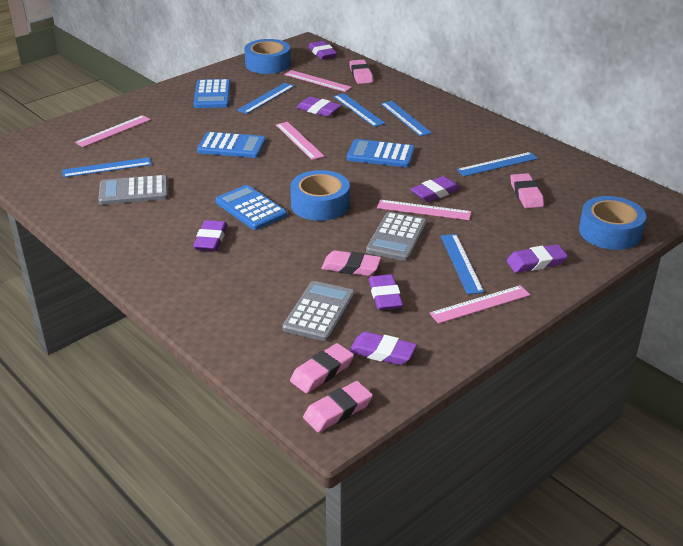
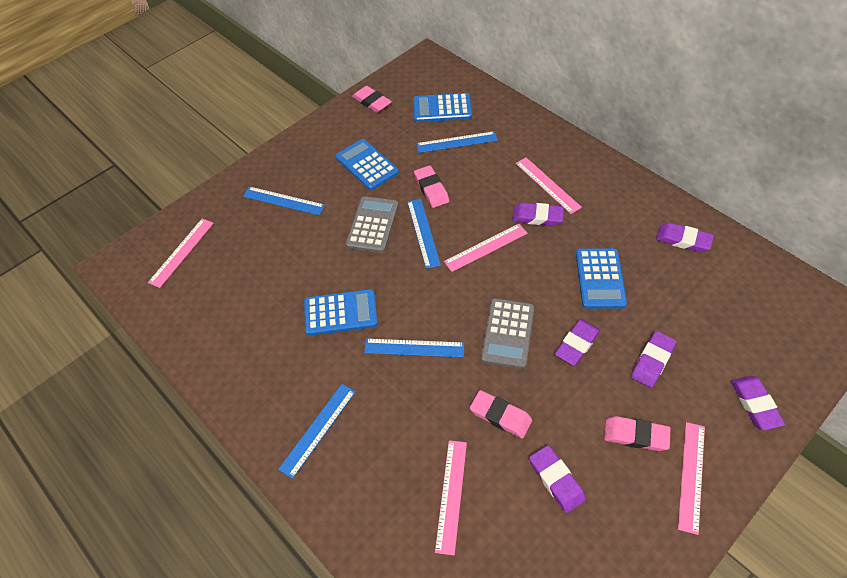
blue ruler: [62,157,152,177] [237,83,294,114] [333,93,386,127] [381,101,432,136] [441,234,484,294] [457,152,538,176] = 6 -> [243,186,325,215] [278,384,356,479] [364,338,464,357] [407,199,441,269] [416,131,498,153] = 5
blue tape: [244,39,291,74] [290,170,350,221] [579,196,646,250] = 3 -> none = 0
grey calculator: [98,175,168,205] [283,281,355,341] [366,212,427,261] = 3 -> [346,196,398,253] [481,298,534,369] = 2
pink eraser: [290,343,354,393] [303,381,373,432] [321,250,381,276] [349,60,373,84] [510,173,544,208] = 5 -> [352,86,392,113] [414,165,449,208] [470,390,532,439] [604,416,670,451] = 4
purple eraser: [193,220,227,251] [296,97,341,117] [308,41,337,59] [349,332,417,365] [369,274,403,310] [410,176,460,202] [506,244,568,273] = 7 -> [512,203,564,226] [529,445,586,513] [555,319,600,366] [631,331,677,388] [656,223,714,252] [731,376,785,430] = 6

